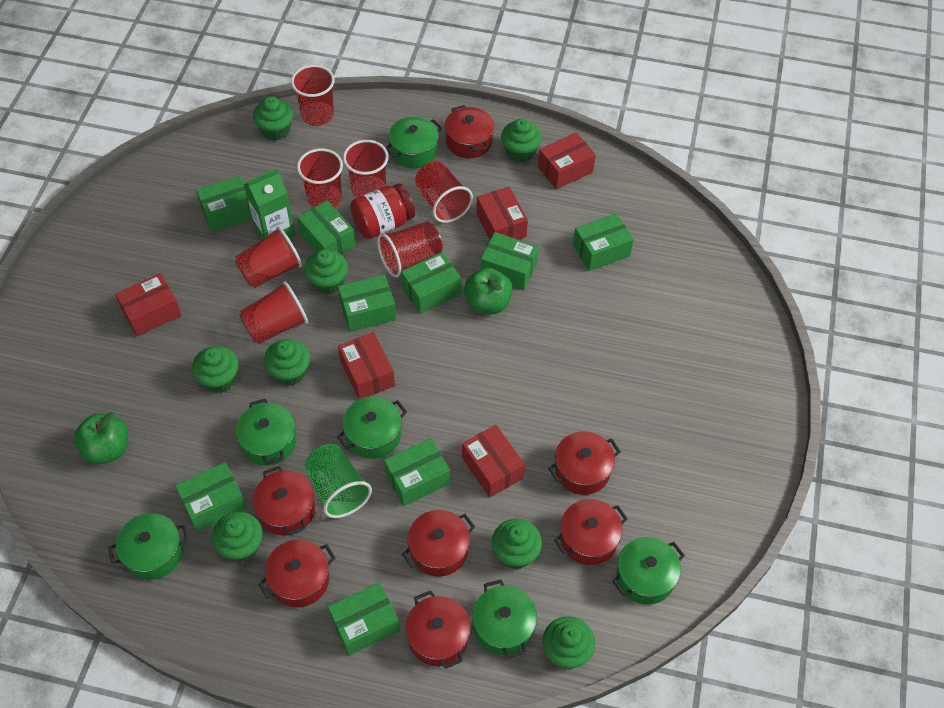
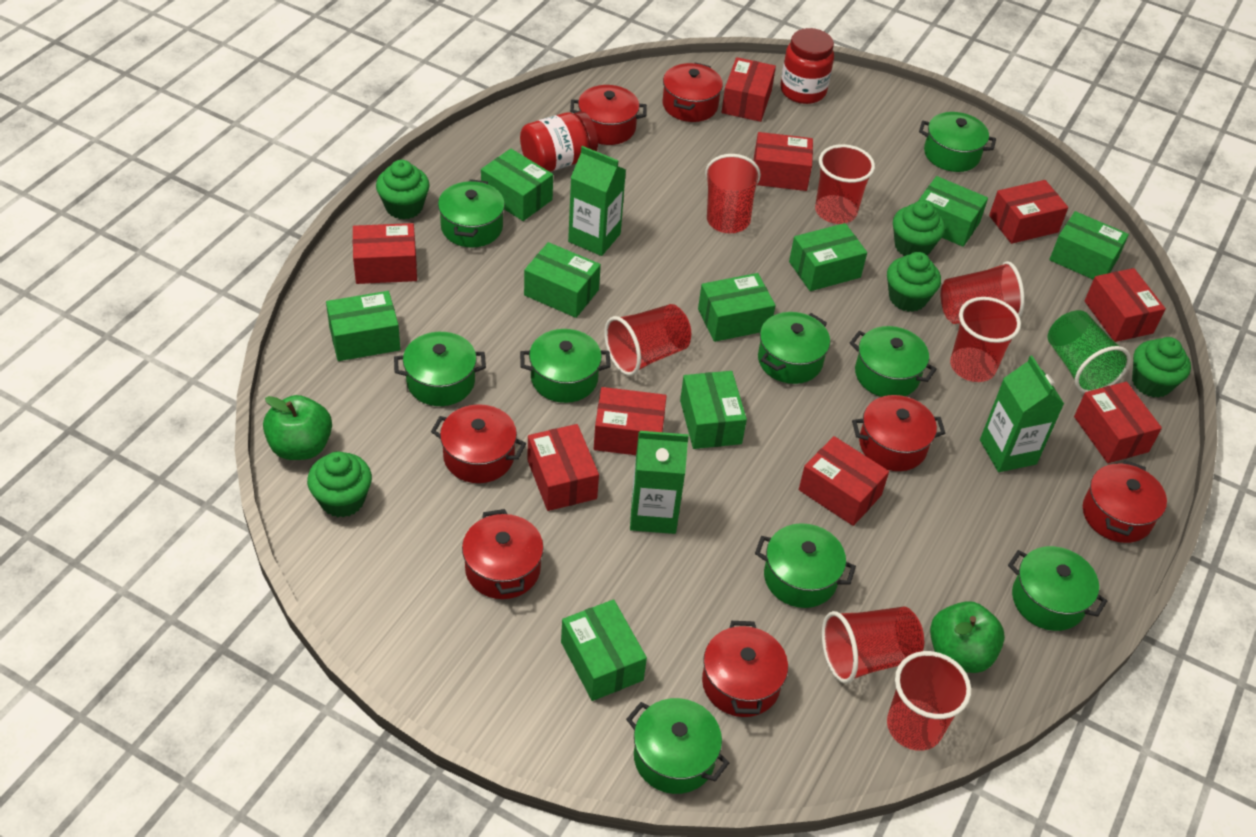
green carton: [244,169,295,240] = 1 -> [568,146,626,256] [630,431,689,534] [980,356,1064,472] = 3
green cupcake: [192,346,239,393] [212,512,263,562] [253,97,293,141] [264,339,310,386] [304,250,348,295] [492,519,542,569] [501,118,542,162] [542,616,595,669] = 8 -> [307,451,372,518] [376,160,430,219] [887,252,941,312] [893,200,945,256] [1132,337,1191,398] = 5
green pot: [108,513,189,580] [236,399,297,465] [337,396,407,459] [385,116,442,168] [472,579,537,659] [612,537,685,605] = 6 -> [394,332,486,406] [438,179,505,248] [520,329,611,403] [626,698,729,794] [755,523,856,608] [758,312,830,384] [850,326,937,397] [919,112,996,172] [1008,546,1107,631] = 9
red box: [115,273,182,336] [338,332,395,399] [462,425,525,498] [476,187,528,240] [538,132,596,189] = 5 -> [353,223,417,284] [527,424,599,511] [594,387,667,455] [722,57,776,122] [754,132,813,191] [799,436,889,526] [989,180,1068,244] [1074,382,1162,463] [1085,268,1166,342] = 9
red jar: [350,183,415,239] = 1 -> [520,111,598,172] [780,28,834,104] = 2

